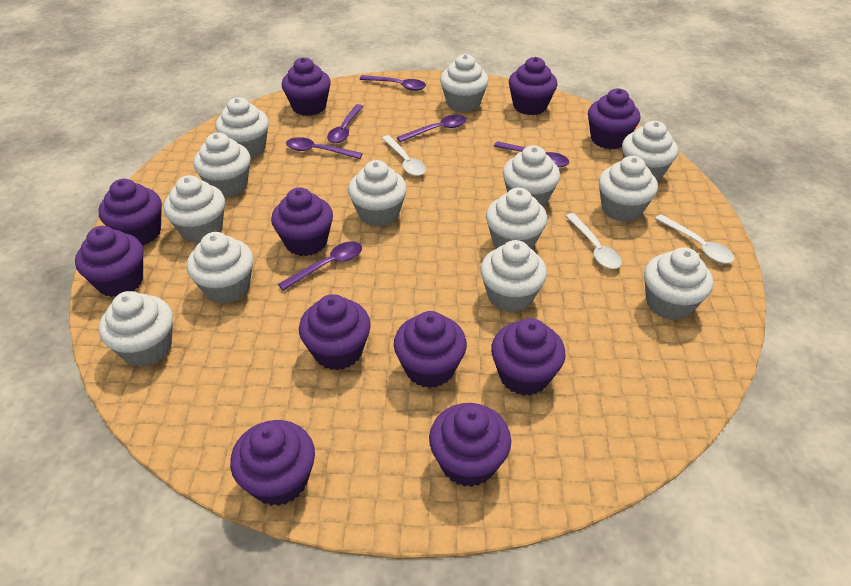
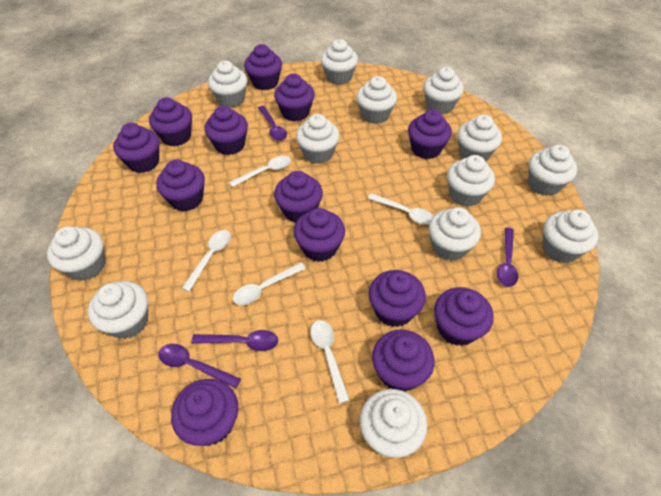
purple cupcake: [75,226,143,297] [98,179,162,245] [230,420,315,506] [271,188,333,256] [282,57,331,116] [299,294,371,370] [394,311,467,388] [429,403,511,487] [491,318,566,396] [508,57,557,115] [588,88,640,149] = 11 -> [113,123,159,173] [149,97,192,146] [156,159,205,211] [171,379,238,446] [204,106,248,155] [244,44,282,90] [274,74,315,121] [274,171,323,223] [294,208,345,262] [369,270,426,327] [372,329,434,392] [408,109,452,159] [434,287,493,346] = 13
purple spoon: [278,241,362,291] [286,137,363,159] [327,104,364,143] [360,75,426,91] [397,115,467,142] [494,141,569,167] = 6 -> [159,344,241,389] [191,330,278,351] [258,106,287,141] [497,228,518,287] = 4
white spoon: [382,135,426,176] [566,213,622,269] [655,214,734,264] = 3 -> [182,230,231,292] [229,156,291,187] [233,263,306,305] [310,320,349,403] [368,193,433,225] = 5

